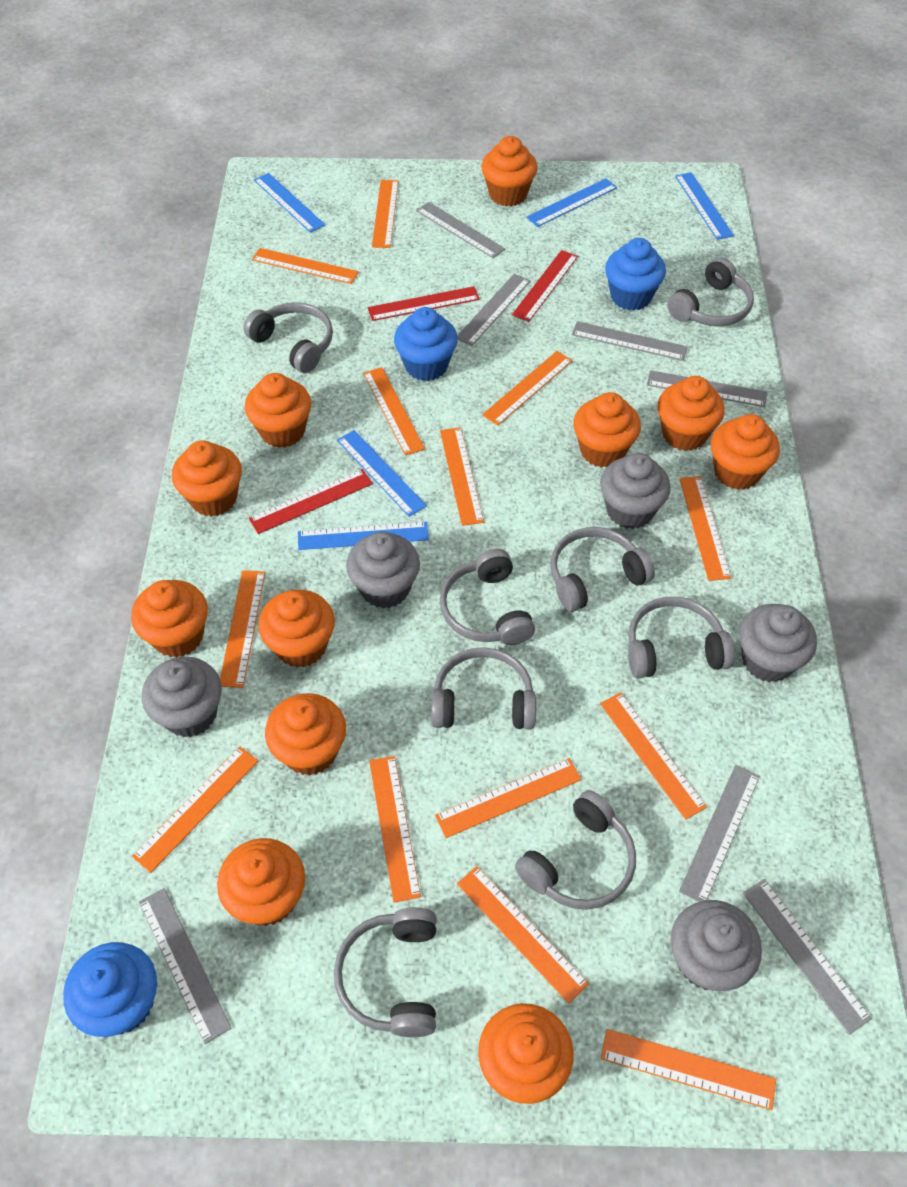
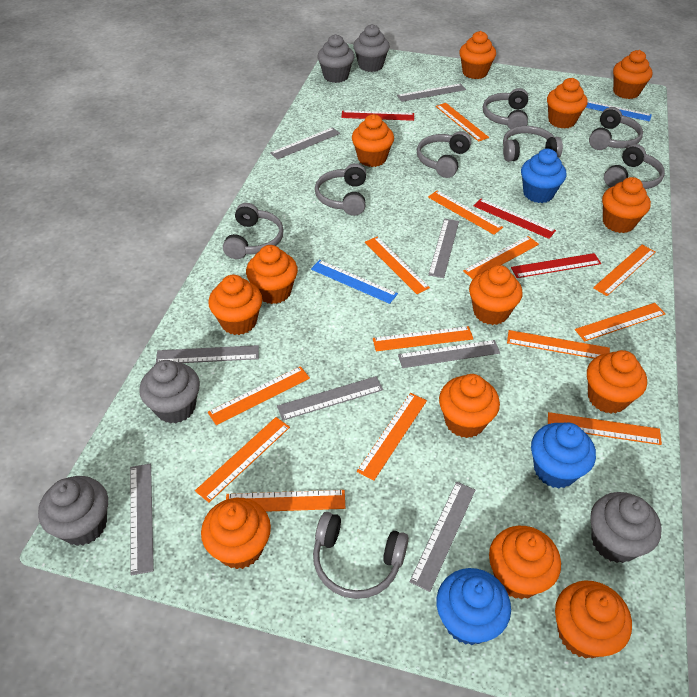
blue ruler: [254,173,325,233] [298,522,429,550] [337,430,427,517] [526,178,617,227] [675,172,734,240] = 5 -> [311,260,398,304] [586,101,652,122] = 2
grey ruler: [139,888,232,1044] [416,202,505,258] [457,274,530,346] [572,321,688,361] [647,370,767,407] [679,765,760,902] [743,879,872,1035] = 7 -> [130,464,154,575] [156,345,259,363] [270,127,340,160] [277,376,383,420] [397,84,466,102] [398,340,500,368] [410,482,475,592] [428,219,459,278] = 8
orange cupcake: [131,580,208,657] [172,440,242,517] [217,838,305,926] [245,373,311,448] [258,590,335,668] [265,693,346,776] [478,1003,574,1104] [481,136,538,207] [573,392,641,468] [658,376,725,451] [711,414,780,490] = 11 -> [201,498,271,569] [208,275,262,335] [246,245,298,304] [352,114,394,167] [439,374,500,438] [459,31,496,79] [469,265,522,325] [489,526,561,599] [547,78,588,129] [555,580,632,659] [587,350,647,414] [602,177,651,233] [613,50,653,99] = 13

